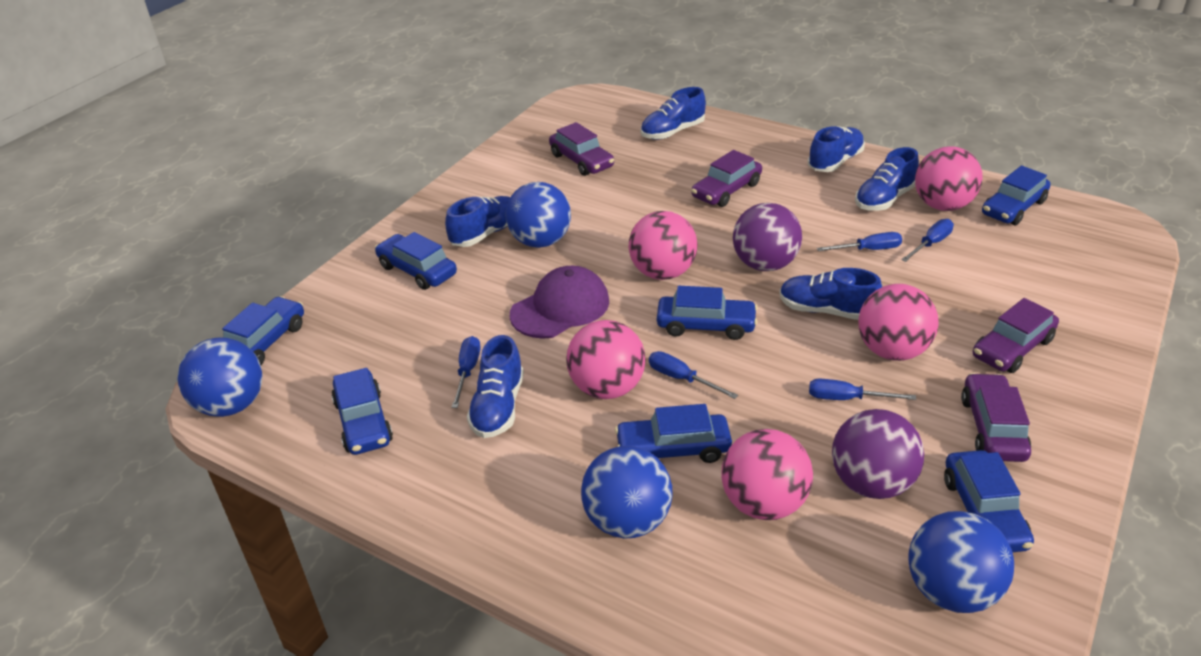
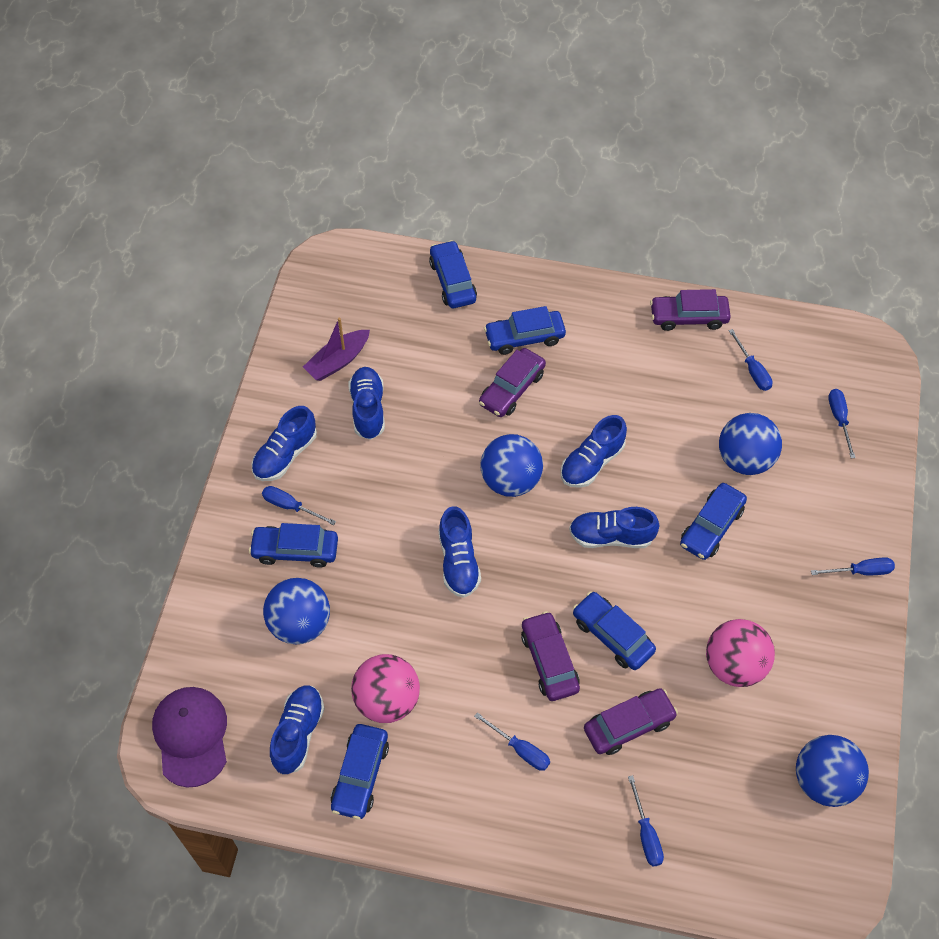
blue car: [222,296,304,365] [331,368,393,455] [375,232,457,290] [615,404,732,463] [657,286,758,340] [944,450,1034,552] [982,166,1051,225] = 7 -> [249,523,338,568] [331,724,389,820] [429,240,477,308] [484,306,566,355] [573,591,656,670] [680,483,747,560] = 6
blue screwdriver: [451,336,481,408] [649,351,738,399] [809,379,916,400] [816,232,902,251] [901,219,954,262] = 5 -> [262,486,336,525] [474,712,550,771] [628,775,664,867] [729,329,773,391] [811,557,895,575] [828,389,856,458] = 6
pink ball: [566,320,646,399] [629,211,697,280] [721,429,813,520] [858,284,939,361] [915,146,983,211] = 5 -> [351,654,420,723] [706,619,775,687] = 2
purple ball: [733,203,802,271] [832,409,924,499] = 2 -> none = 0
purple boat: none = 0 -> [303,318,370,381] = 1

